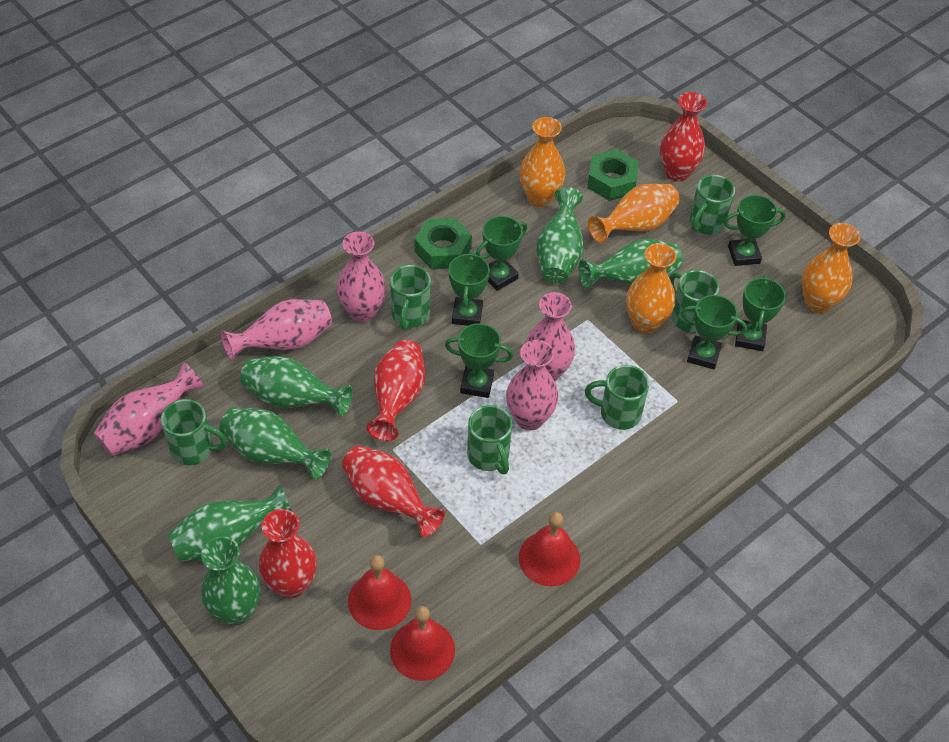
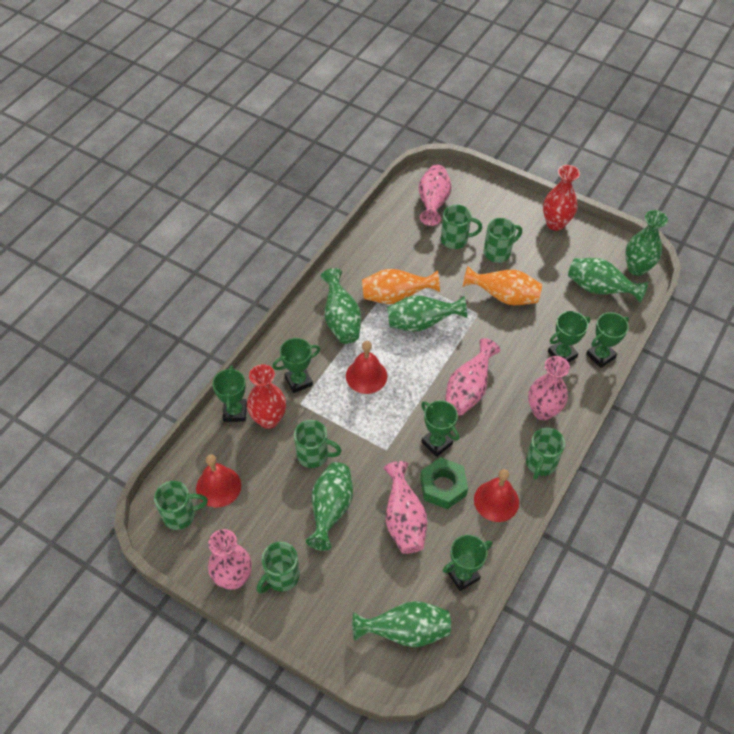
green nut: [414,217,472,270] [587,149,639,201] = 2 -> [420,457,468,509] = 1
orange vase: [520,117,565,207] [588,184,680,243] [626,243,677,334] [802,223,860,313] = 4 -> [362,269,440,304] [463,266,542,305] = 2
red vase: [259,509,317,598] [342,445,445,537] [367,340,425,441] [660,92,707,182] = 4 -> [247,364,286,429] [543,165,580,231] = 2

